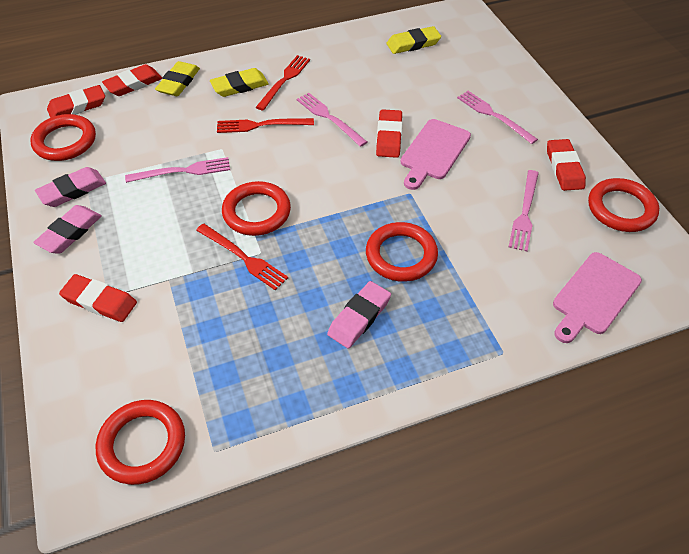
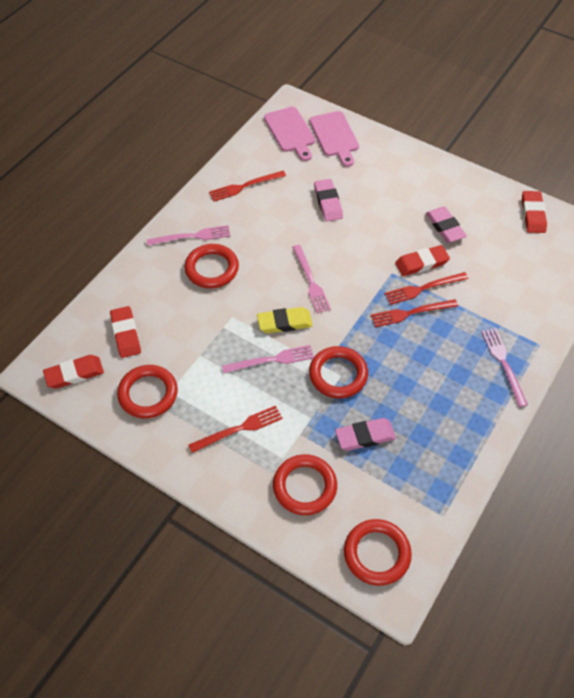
red eraser: [47,85,105,118] [59,274,137,322] [102,64,162,96] [376,109,402,158] [547,139,586,191] = 5 -> [43,355,104,389] [110,306,141,358] [395,245,450,276] [522,191,547,233] = 4
red fork: [196,223,288,290] [217,118,314,133] [256,55,310,111] = 3 -> [189,406,283,453] [209,171,286,201] [371,299,458,327] [385,272,468,305] = 4
yellow eraser: [155,61,200,96] [210,68,269,97] [386,26,441,54] = 3 -> [257,307,313,333] = 1

